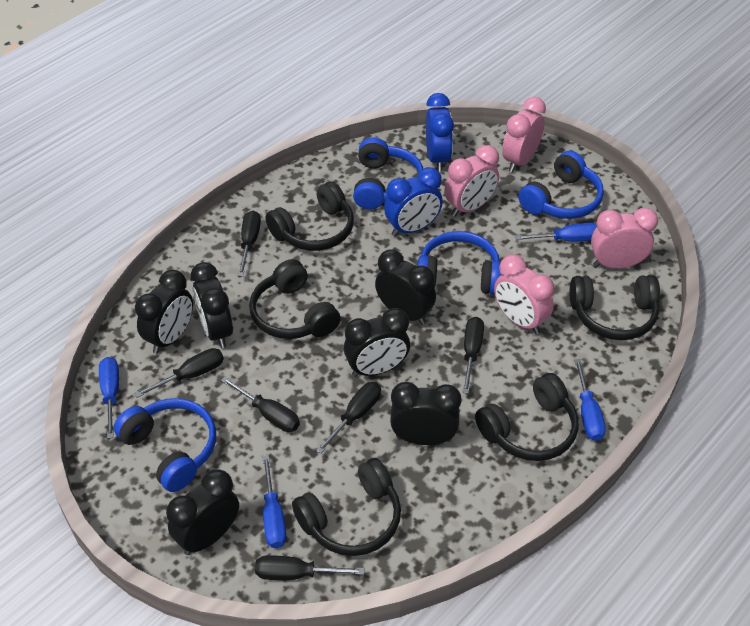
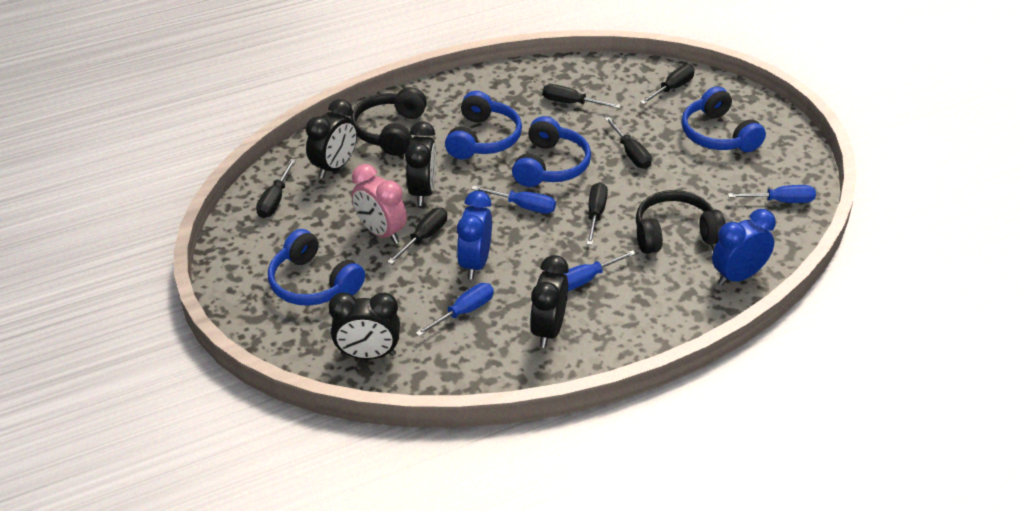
black clock: [135,270,193,354] [166,469,239,555] [191,262,233,348] [344,308,410,377] [375,249,436,325] [390,382,462,445] = 6 -> [306,99,357,179] [328,293,400,359] [405,121,437,206] [530,255,569,348] = 4
black headphones: [249,259,341,339] [266,181,354,251] [292,458,401,556] [475,373,579,461] [570,275,660,340] = 5 -> [351,87,427,156] [636,190,726,254] = 2
pink clock: [444,145,499,217] [494,254,555,334] [502,97,546,172] [591,208,658,269] = 4 -> [352,164,407,244] = 1

